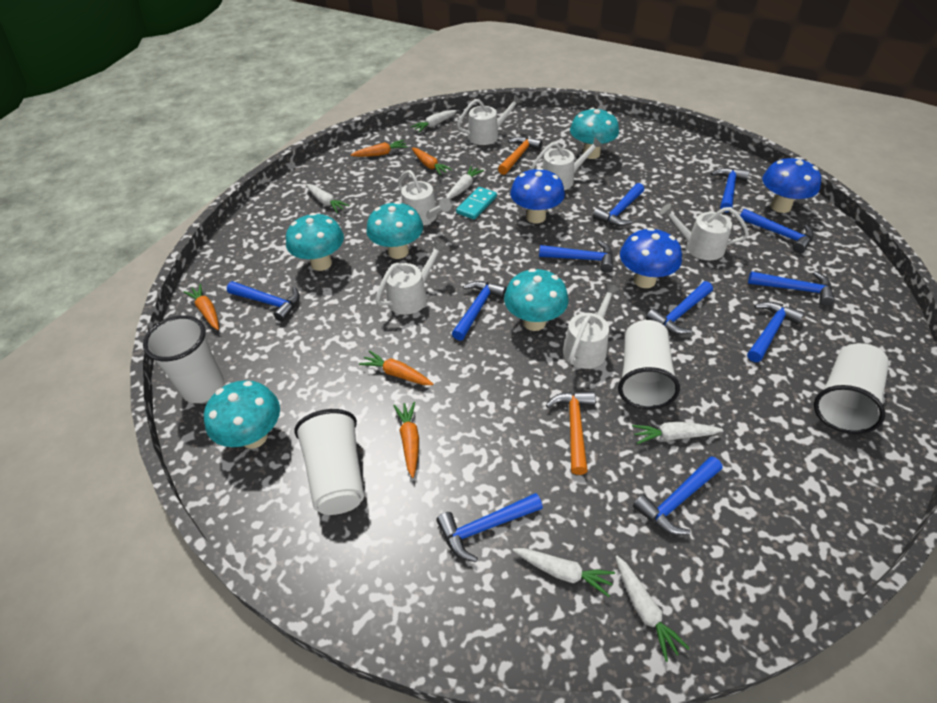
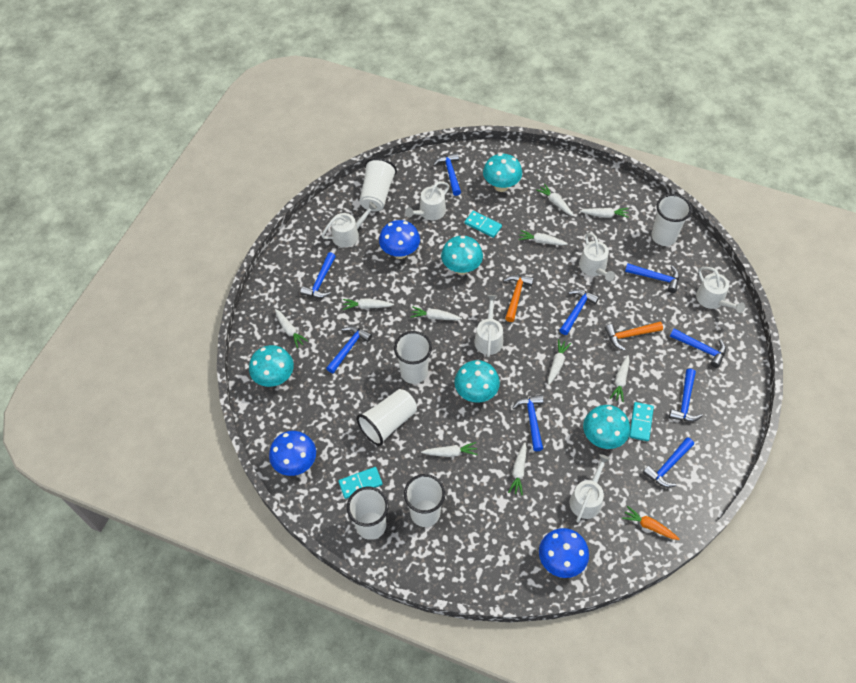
blue hammer: [227,281,300,322] [436,493,543,562] [452,281,507,341] [539,241,613,273] [593,183,644,226] [633,456,723,535] [646,281,713,335] [711,168,750,212] [740,209,814,253] [747,302,805,362] [748,271,835,306] = 11 -> [300,252,336,298] [326,326,372,374] [433,153,461,196] [512,395,544,451] [560,289,599,335] [625,263,679,293] [643,437,694,488] [669,369,703,422] [670,329,726,368] = 9
orange carrot: [183,284,219,330] [351,140,407,157] [359,350,433,385] [394,402,419,478] [412,148,452,176] = 5 -> [622,506,680,540] = 1
turquoise domino: [456,187,497,220] = 1 -> [338,467,383,499] [465,211,502,238] [629,402,654,441] = 3
white carrot: [306,184,349,213] [411,110,457,132] [446,166,484,199] [513,548,615,597] [615,556,690,662] [632,422,723,444] = 6 -> [275,309,308,348] [343,298,394,310] [410,306,462,320] [421,442,478,457] [508,442,527,496] [518,230,568,245] [536,184,574,216] [548,339,571,385] [580,208,629,218] [610,355,630,402] = 10
white cup: [143,315,224,403] [294,409,364,515] [618,320,680,409] [814,343,889,434] = 4 -> [347,487,389,540] [357,389,417,446] [359,158,397,212] [394,331,432,384] [404,474,445,527] [651,194,692,246] = 6

